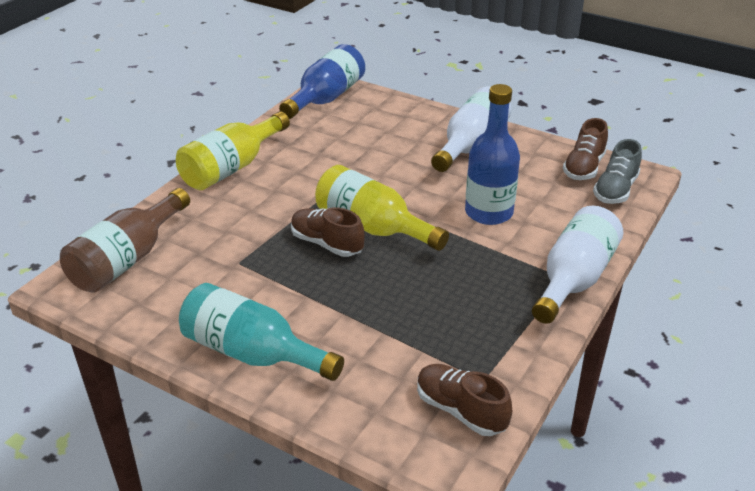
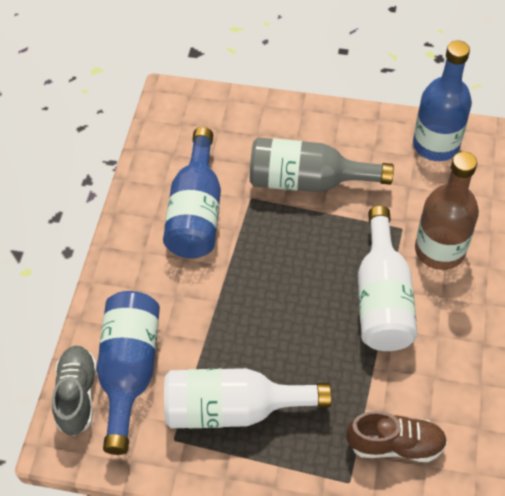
blue bottle: [279,44,365,119] [465,84,520,225] = 2 -> [97,291,160,455] [163,127,221,258] [413,40,472,161] = 3
brown shoe: [291,207,365,257] [417,364,512,436] [563,118,608,180] = 3 -> [346,411,447,462] = 1
grey bottle: none = 0 -> [250,138,394,192] = 1
turquoise bottle: [179,283,344,381] = 1 -> none = 0
yellow bottle: [176,111,290,190] [315,165,449,251] = 2 -> none = 0

